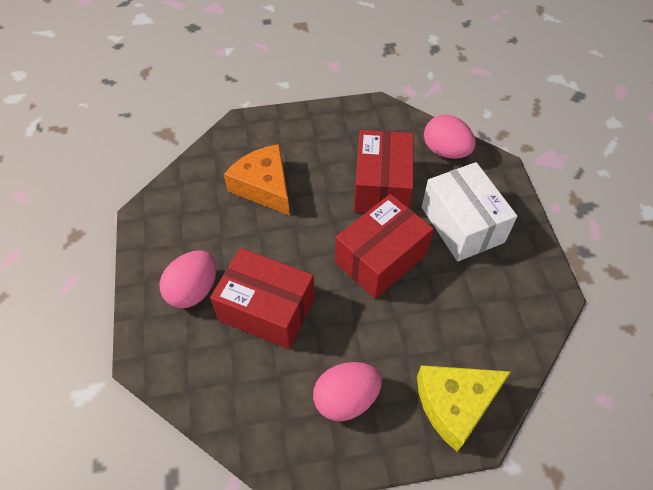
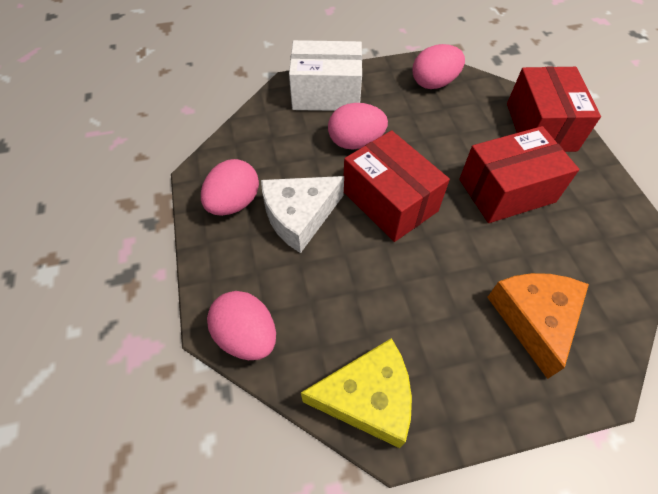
pink egg: [159,250,216,308] [313,362,382,421] [424,115,476,159] = 3 -> [201,159,259,216] [207,291,276,360] [328,103,388,149] [413,44,465,89] = 4
white cheese: none = 0 -> [261,176,344,253] = 1

